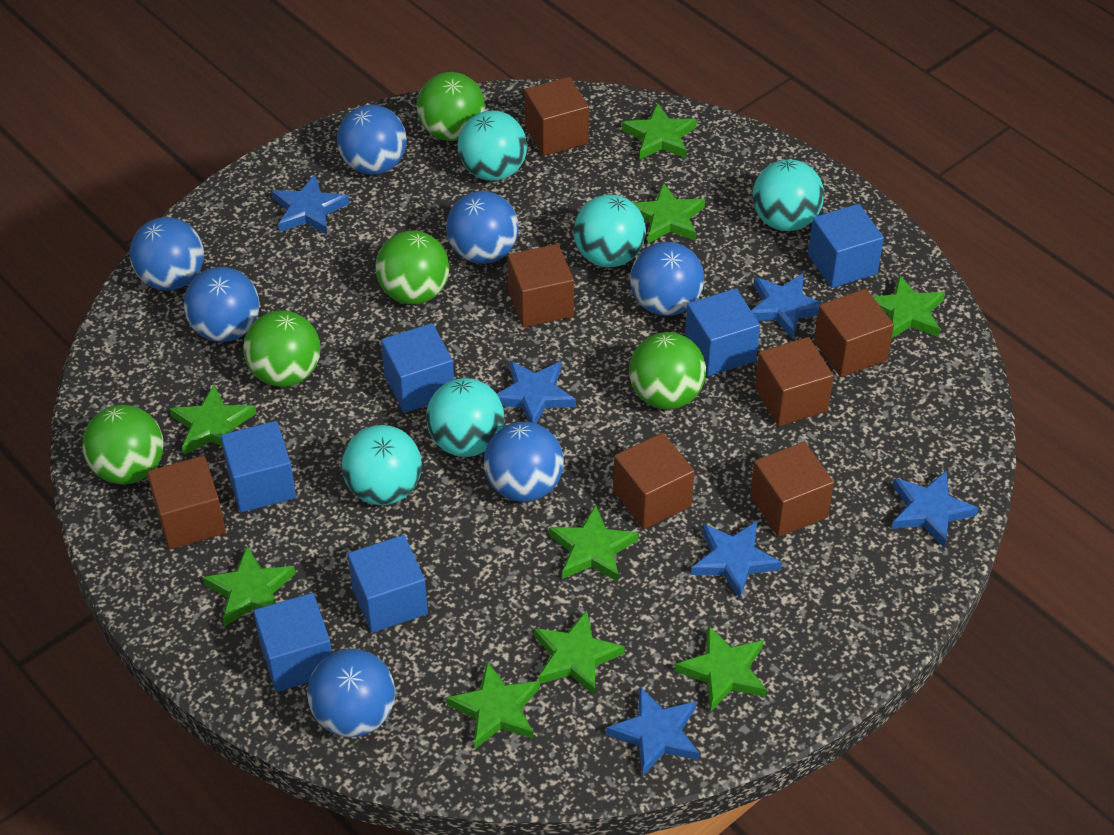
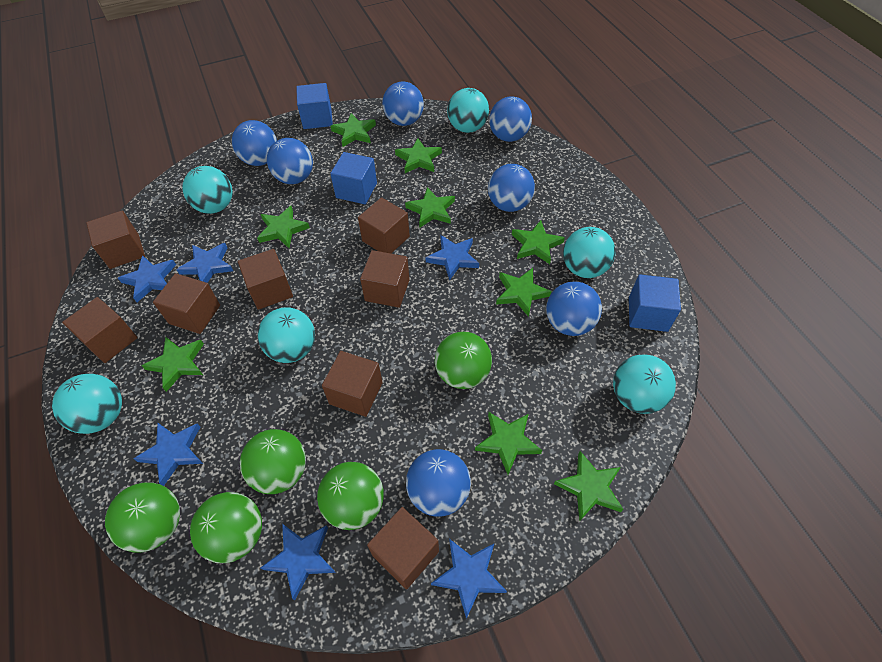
blue cube: [221,421,296,512] [253,593,332,692] [347,535,428,633] [381,323,454,413] [685,288,760,376] [808,204,884,288] = 6 -> [296,83,333,129] [330,152,377,204] [629,274,681,332] = 3
brown cube: [147,456,226,549] [507,244,574,327] [524,77,589,156] [613,433,695,529] [750,442,834,537] [755,337,834,426] [814,289,894,377] = 7 -> [62,297,138,363] [86,210,145,269] [153,273,220,334] [238,249,293,310] [322,351,383,417] [358,197,410,253] [360,250,410,308] [367,507,439,589] = 8
turquoise ball: [341,425,422,505] [426,378,505,457] [457,110,527,181] [573,194,646,267] [752,159,824,231] = 5 -> [52,374,122,434] [182,166,232,214] [258,307,315,363] [447,88,489,133] [563,227,616,278] [613,354,676,414] = 6

